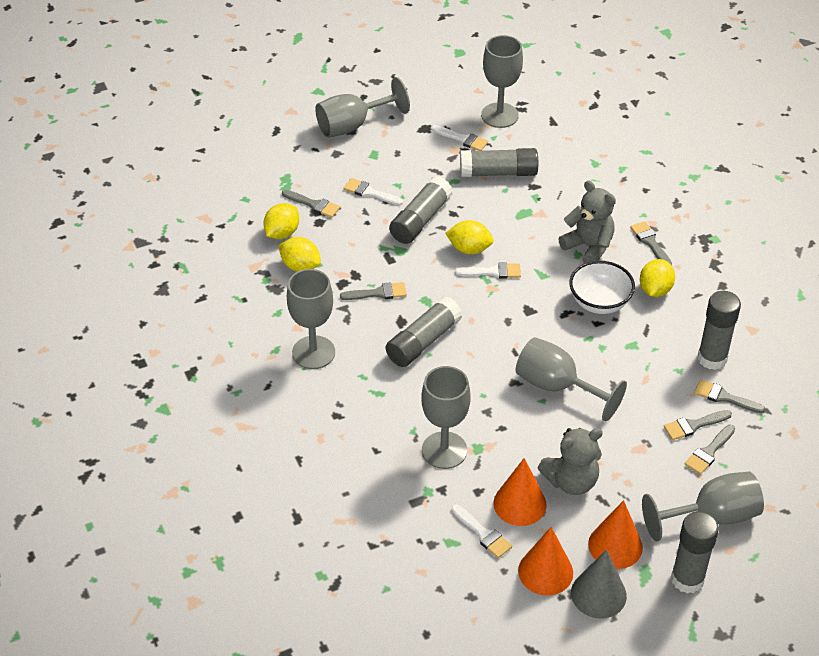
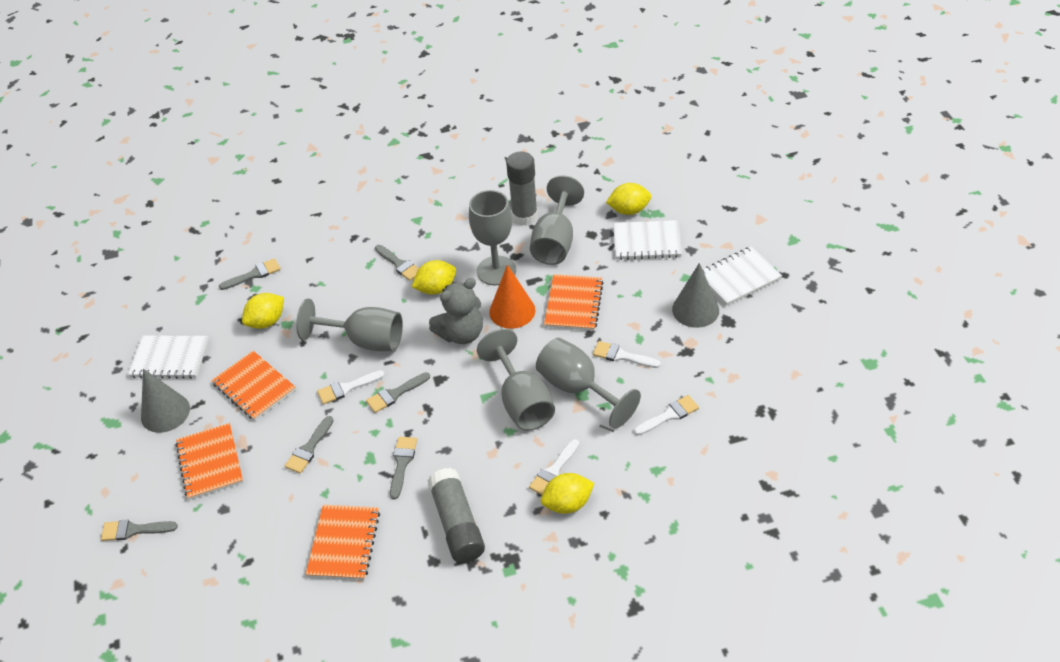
grey cone: [571,549,627,619] = 1 -> [141,369,190,433] [672,263,719,328] = 2
grey glue stick: [386,296,462,367] [389,176,453,244] [460,148,538,177] [671,511,719,594] [698,291,741,370] = 5 -> [427,468,485,563] [506,151,538,226] = 2
grey goblet: [287,269,335,369] [315,77,410,138] [421,366,470,469] [481,35,523,128] [516,337,627,422] [642,472,764,541] = 6 -> [296,299,403,351] [469,190,516,285] [477,329,555,431] [530,175,584,265] [536,338,641,428] = 5
grey teddy bear: [538,428,603,495] [559,181,616,263] = 2 -> [429,278,483,344] = 1
orange cone: [493,458,547,526] [518,527,573,596] [588,500,643,569] = 3 -> [489,265,535,329] = 1
orange notebook: none = 0 -> [176,423,243,500] [212,351,296,421] [306,505,380,580] [544,274,603,331] = 4
white bowl: [569,261,635,314] = 1 -> none = 0
white notebook: none = 0 -> [128,335,209,379] [613,220,682,260] [702,246,782,306] = 3

